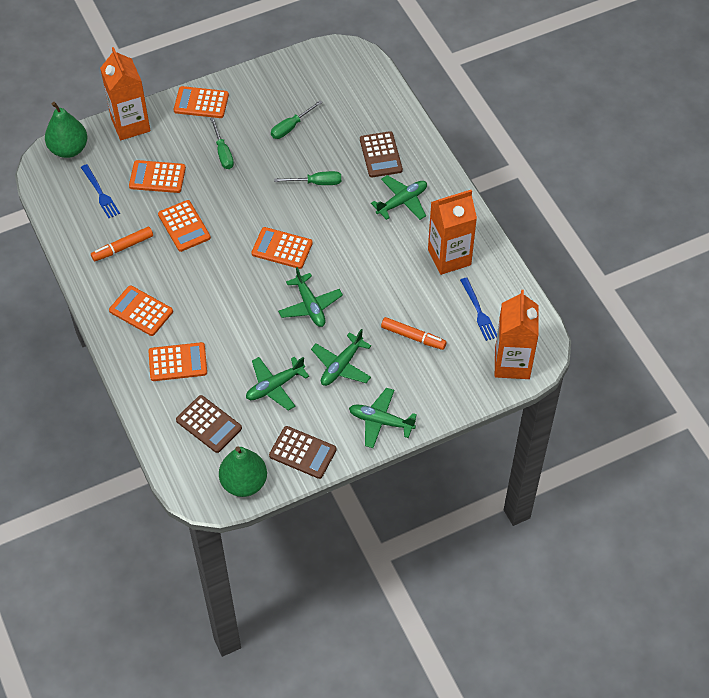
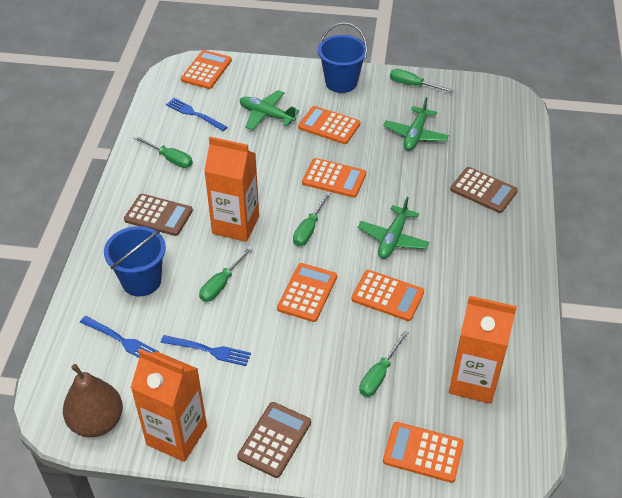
blue bucket: none = 0 -> [104,226,166,296] [318,23,367,93] = 2
blue fork: [81,164,120,218] [460,277,497,341] = 2 -> [80,316,159,358] [161,335,251,366] [166,98,227,131] = 3
brown pear: none = 0 -> [63,364,123,437] = 1
green pear: [45,102,87,158] [219,447,267,497] = 2 -> none = 0
green plane: [246,357,309,411] [278,267,343,327] [311,329,371,386] [349,388,417,448] [371,175,427,220] = 5 -> [240,90,299,130] [358,197,430,259] [383,97,449,151] = 3
green screwdriver: [210,117,234,169] [271,100,323,139] [274,171,341,185] = 3 -> [134,136,193,168] [199,246,253,302] [293,192,331,246] [359,331,408,397] [390,69,454,93] = 5
orange marker: [91,227,153,262] [381,317,447,350] = 2 -> none = 0

